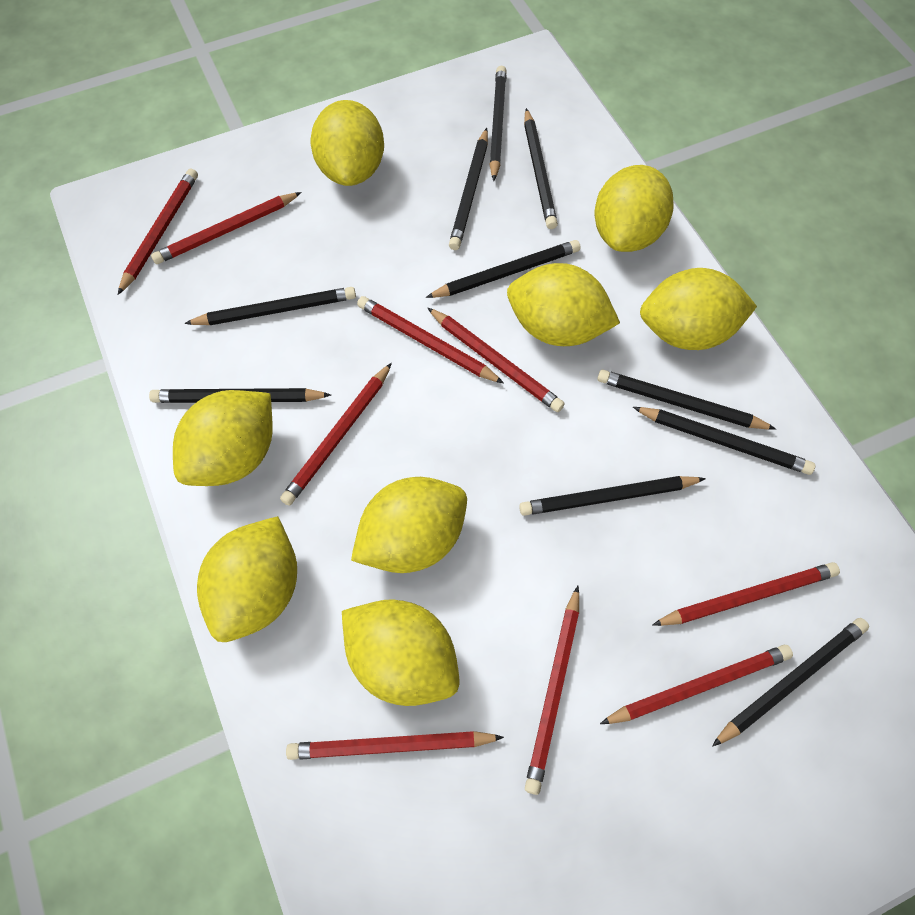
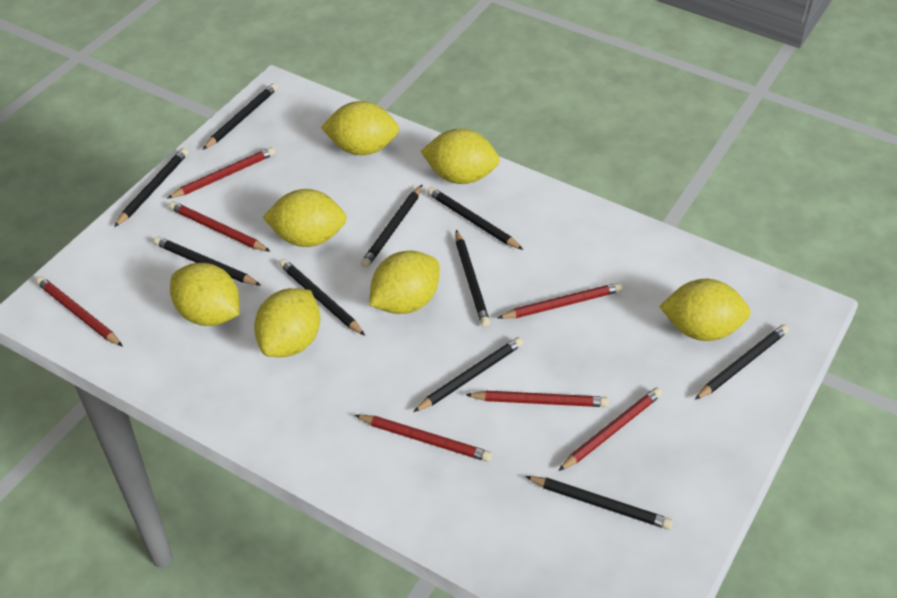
red pencil: [118,169,198,295] [151,192,302,264] [280,363,392,506] [286,731,504,760] [357,296,504,383] [427,307,565,412] [525,586,579,795] [600,645,793,724] [652,562,840,626] = 9 -> [36,276,123,347] [167,147,275,199] [169,201,271,252] [355,415,492,462] [466,391,609,407] [497,283,622,319] [558,387,662,471] = 7
yellow lemon: [173,390,272,486] [197,516,297,642] [310,100,384,186] [342,599,460,706] [351,477,467,573] [507,263,620,346] [595,165,674,252] [640,268,757,350] = 8 -> [170,263,240,326] [254,288,321,357] [262,189,347,247] [321,101,399,155] [369,251,440,314] [421,129,500,184] [659,279,751,341] = 7

